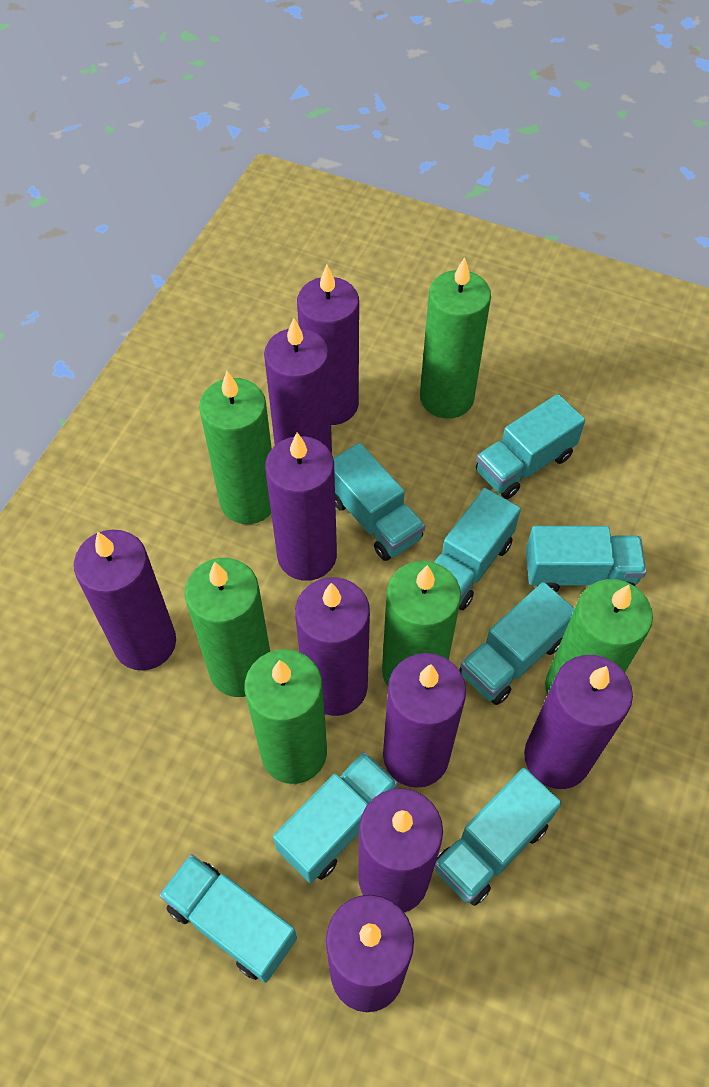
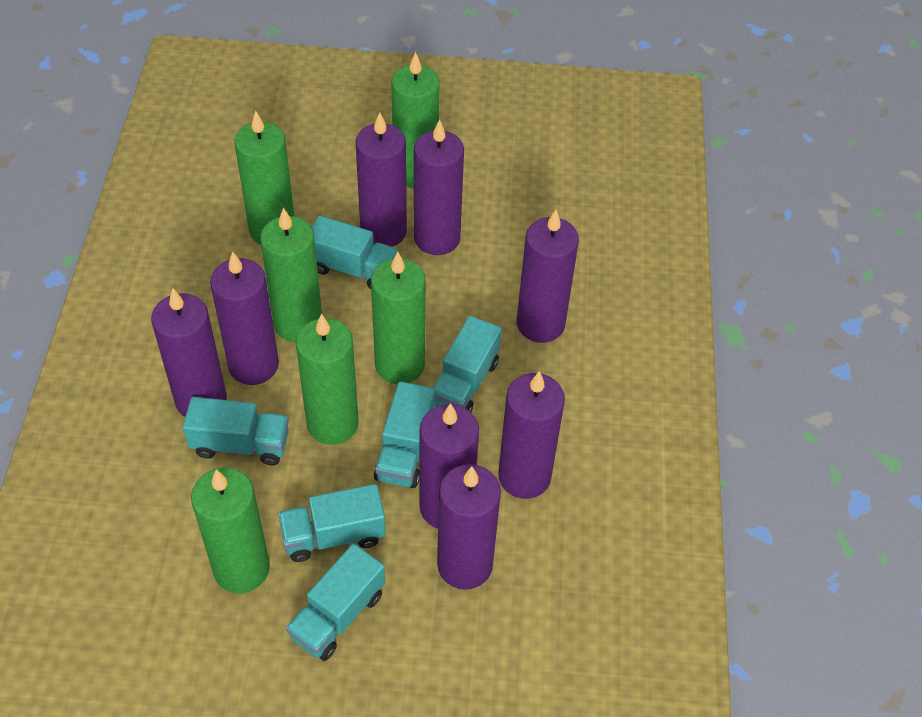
purple candle: [74,530,176,671] [264,318,332,453] [265,433,337,581] [295,577,370,716] [297,265,359,425] [326,895,414,1012] [358,788,443,913] [383,653,466,788] [524,655,633,789] = 9 -> [151,288,227,417] [210,251,279,385] [356,112,407,247] [414,119,464,255] [419,403,479,529] [437,464,501,590] [498,371,565,499] [517,210,579,343] = 8
turquoise truck: [159,854,297,983] [273,752,398,883] [333,443,425,561] [434,488,521,610] [435,768,562,906] [459,582,575,705] [476,394,585,499] [526,526,646,592] = 8 -> [183,397,289,465] [278,484,386,562] [286,544,385,661] [312,215,399,289] [374,381,435,488] [433,316,502,412] = 6

